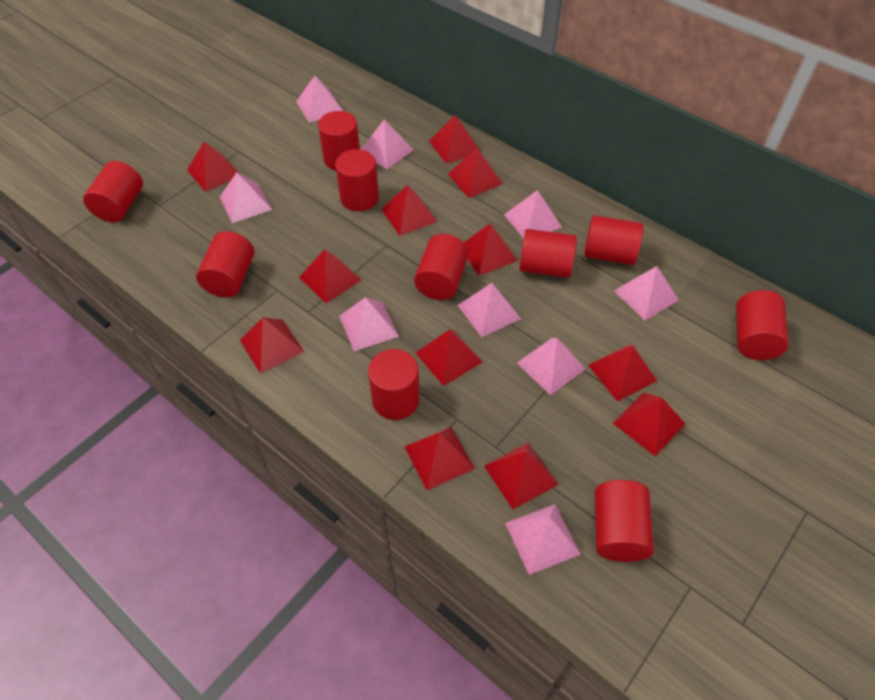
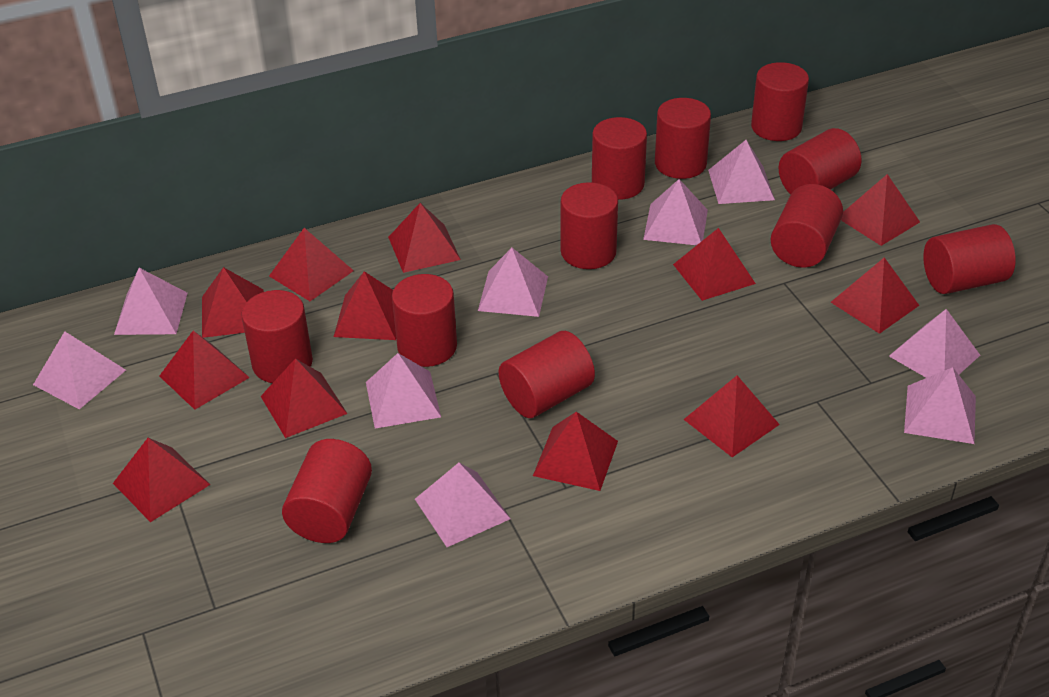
red cylinder: [83,161,143,222] [196,231,254,297] [318,111,360,170] [335,149,379,211] [368,349,420,420] [414,234,468,300] [519,229,577,278] [584,215,643,265] [595,480,654,562] [736,290,789,360] = 10 -> [241,290,313,383] [282,439,372,543] [392,274,457,367] [499,331,595,418] [561,182,618,269] [592,117,647,200] [655,98,711,179] [751,62,809,141] [770,184,843,268] [779,128,862,194] [923,224,1016,294] = 11

